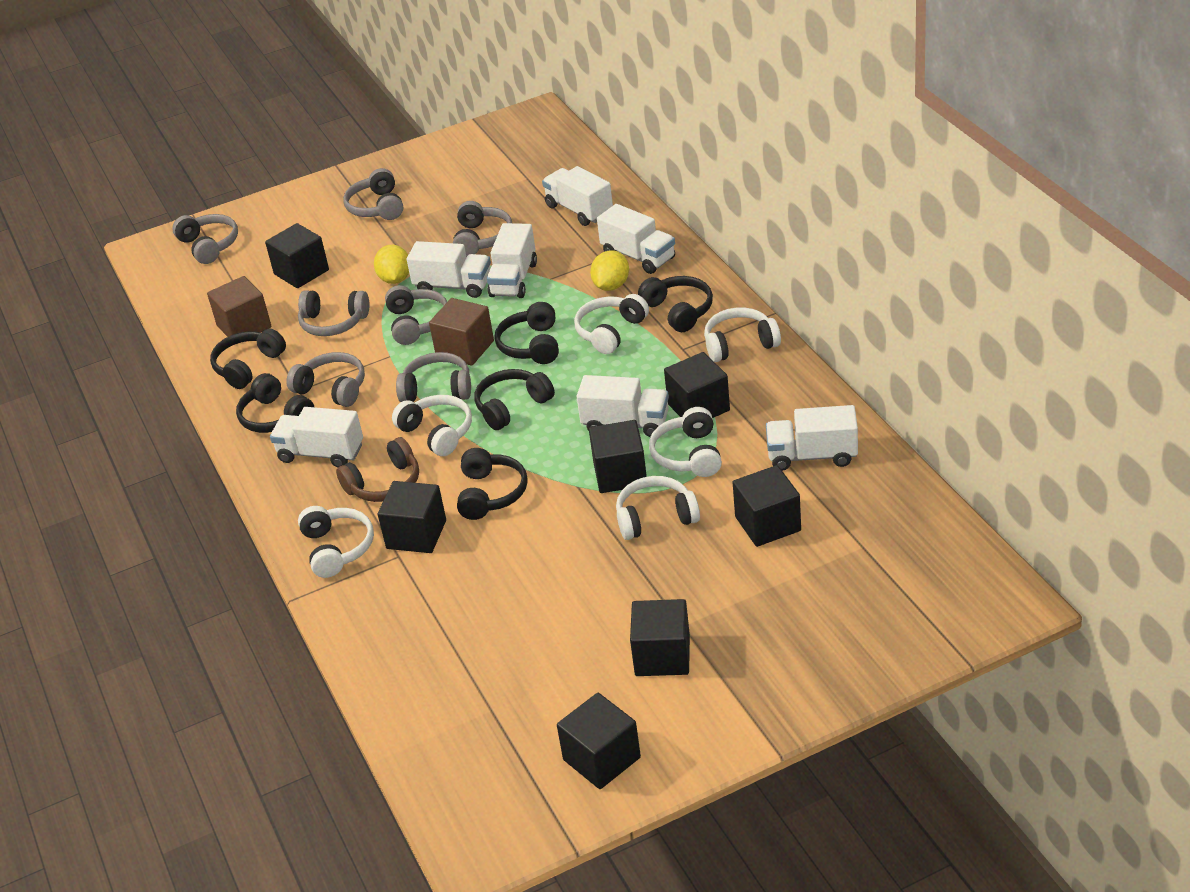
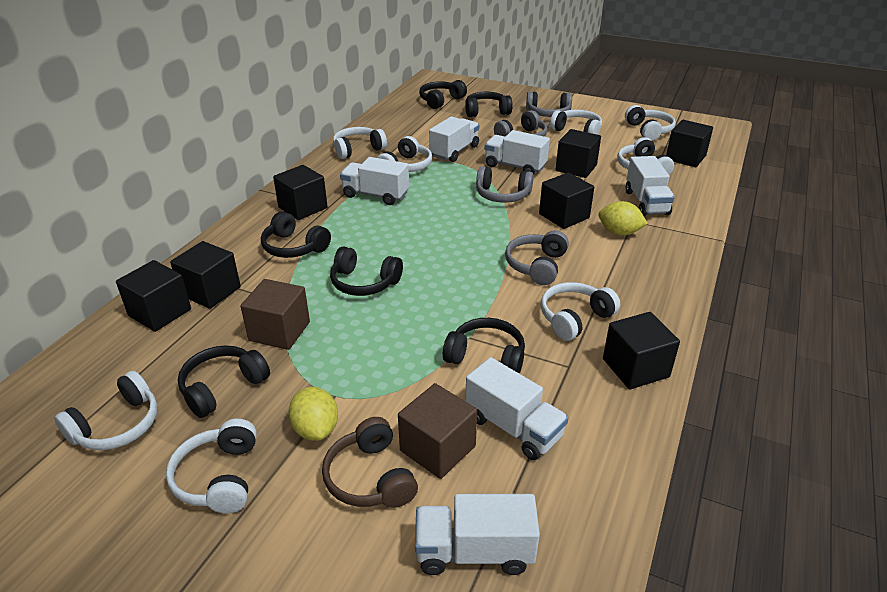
grey headphones: [172,214,238,264] [286,352,365,407] [298,290,370,336] [343,168,403,220] [385,285,447,345] [396,352,471,402] [453,201,512,257] = 7 -> [476,166,534,203] [494,110,547,137] [505,230,569,285] [526,91,572,117] = 4
white headphones: [298,506,374,578] [392,395,472,456] [574,294,649,354] [616,476,700,540] [649,407,722,477] [704,307,781,362] = 6 -> [55,371,158,450] [166,419,257,513] [333,127,387,159] [377,136,432,172] [541,282,620,341] [550,110,602,135] [617,137,674,175] [625,105,676,141] = 8
white truck: [270,407,363,467] [407,241,491,298] [487,223,537,298] [542,166,613,226] [576,375,669,437] [597,204,675,274] [766,405,858,471] = 7 -> [340,157,409,205] [415,494,540,575] [429,116,479,162] [465,357,569,460] [485,130,550,174] [625,156,675,216] = 6

